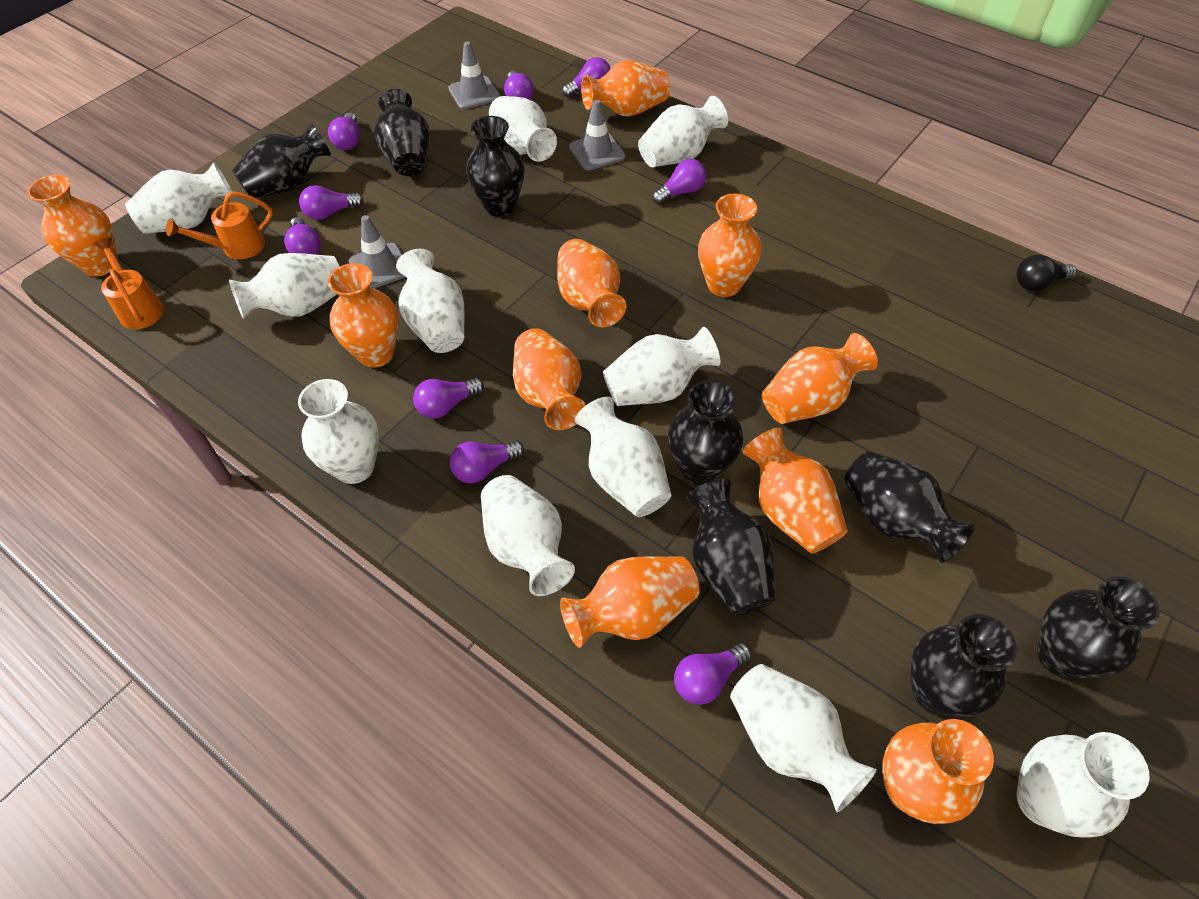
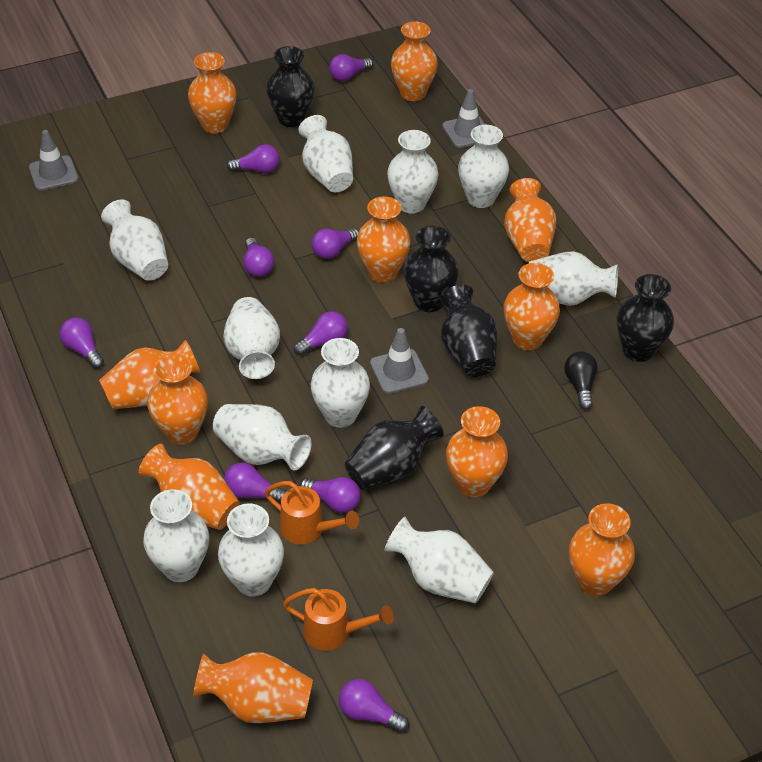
black vase: [232,123,331,198] [375,89,430,176] [466,116,525,217] [668,380,743,485] [686,479,775,615] [844,451,975,563] [910,614,1017,717] [1037,576,1160,678] = 8 -> [266,46,314,127] [345,406,443,490] [404,226,459,312] [440,285,497,377] [617,274,674,362] = 5
orange vase: [27,174,118,277] [328,263,399,368] [513,328,586,430] [557,239,626,327] [560,556,700,648] [581,60,670,117] [698,194,762,297] [742,428,848,554] [762,333,878,424] [882,719,994,824] = 10 -> [99,340,200,409] [138,444,240,530] [147,354,208,445] [188,52,237,134] [193,652,313,723] [357,196,411,282] [391,21,438,101] [446,406,508,497] [503,263,560,350] [504,178,556,262] [569,503,635,596] = 11

